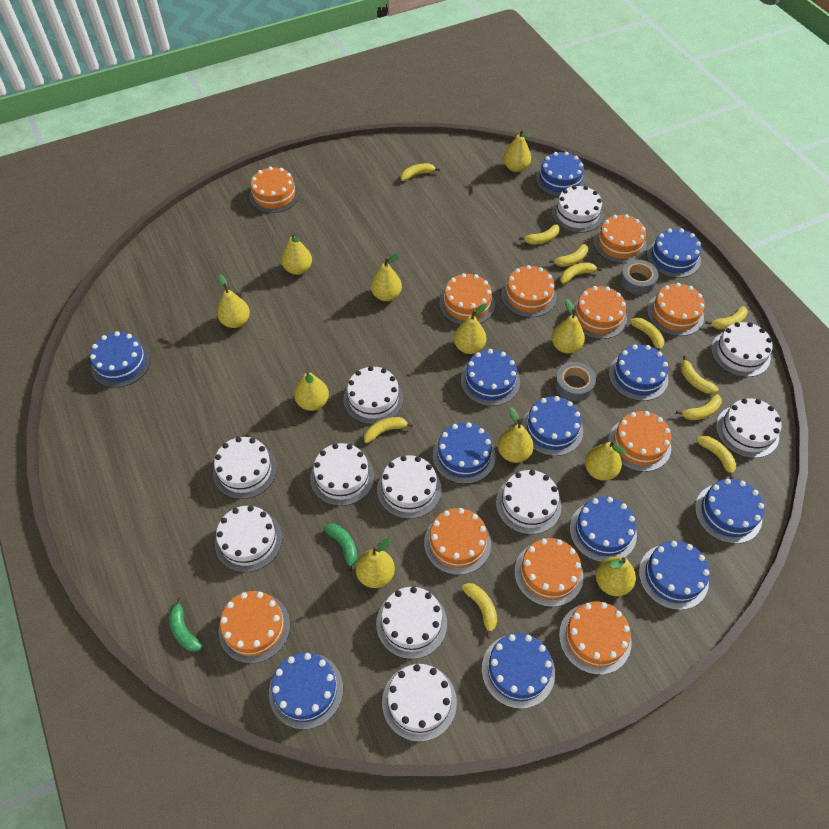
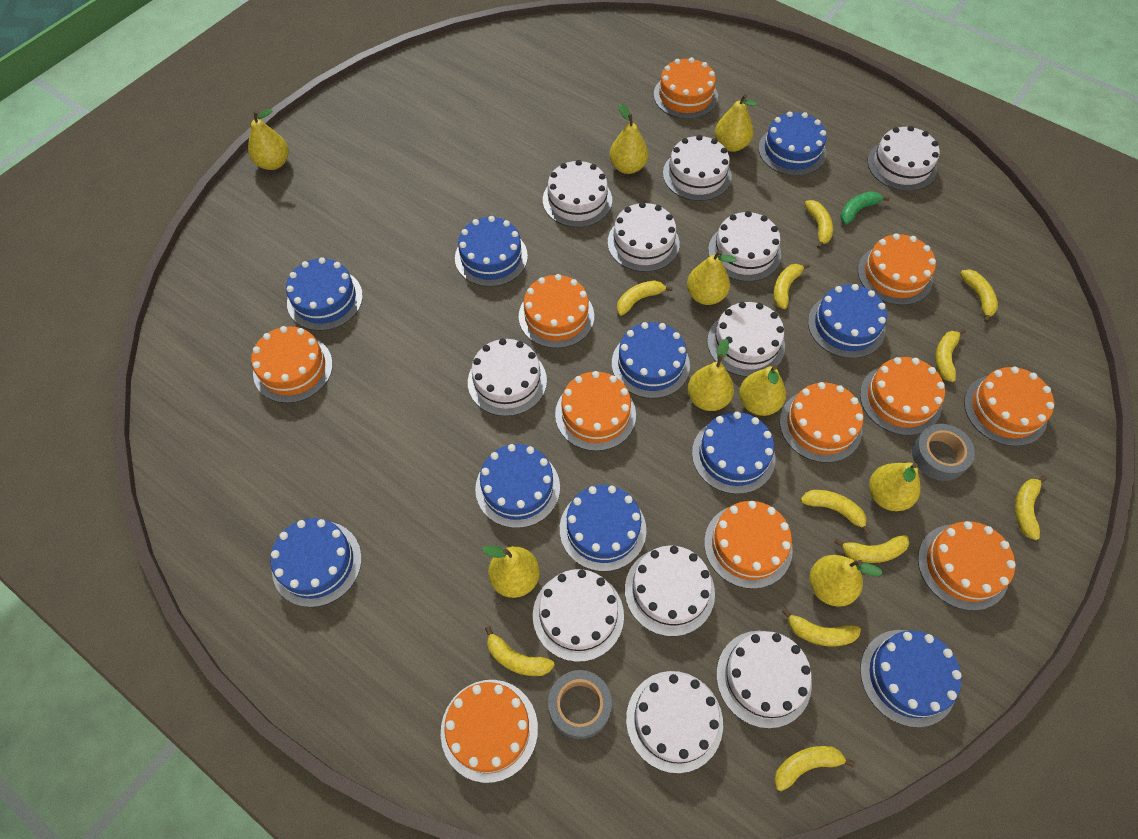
blue cake: [90,331,151,388] [269,652,343,730] [433,422,496,484] [461,349,520,406] [482,633,555,709] [522,396,583,456] [536,152,585,197] [570,497,637,562] [609,344,668,401] [639,541,710,610] [647,228,701,278] [695,479,764,544] = 12 -> [270,518,362,607] [286,257,363,331] [455,216,528,287] [475,444,560,528] [560,485,646,571] [612,322,690,398] [692,412,775,494] [758,111,827,176] [808,284,887,358] [860,630,962,728] = 10
green banana: [169,597,202,652] [323,523,357,573] = 2 -> [840,191,890,224] = 1
yellow pear: [217,274,250,328] [281,233,312,275] [294,370,329,411] [356,538,395,588] [371,253,402,301] [454,304,487,354] [498,408,534,463] [503,130,531,172] [552,299,585,353] [585,441,626,481] [596,557,636,596] = 11 -> [248,109,289,170] [482,545,540,598] [609,104,648,174] [687,250,736,305] [688,339,734,411] [715,94,758,152] [739,365,786,416] [809,555,883,607] [869,462,921,511] = 9

